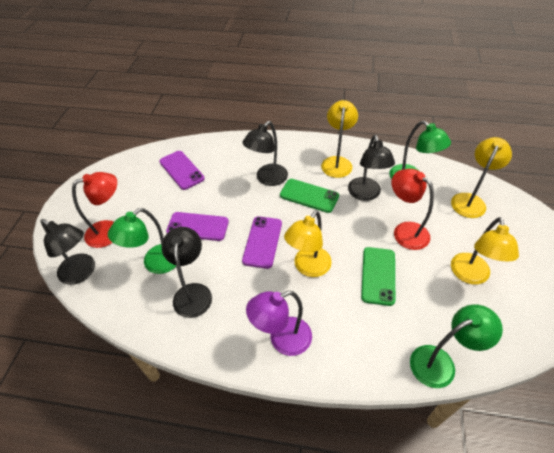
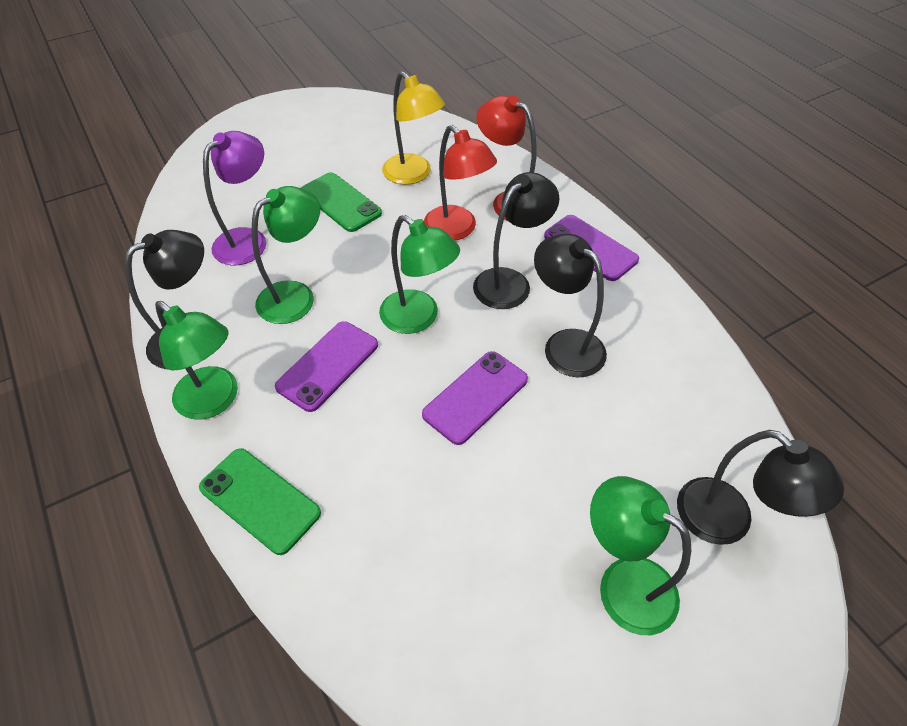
green lamp: [108,208,176,274] [389,121,451,179] [410,304,503,388] = 3 -> [155,301,238,420] [251,186,320,324] [379,215,460,334] [590,476,691,635] = 4
yellow lamp: [284,211,332,277] [321,100,358,178] [451,137,512,218] [451,217,519,284] = 4 -> [382,71,445,185] = 1

